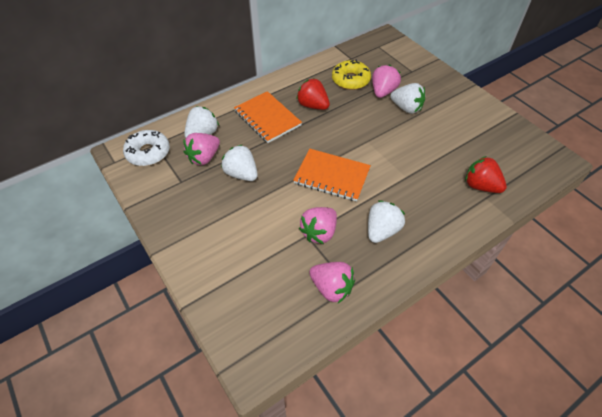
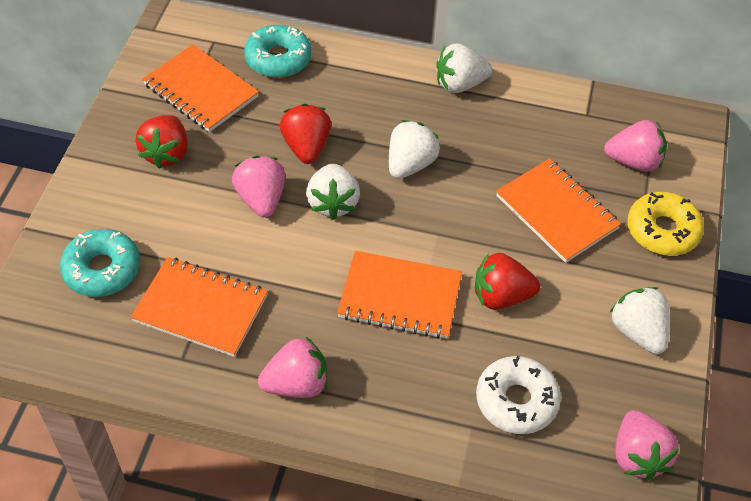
orange notebook: [234,91,302,143] [293,149,371,201] = 2 -> [131,257,268,357] [143,44,259,132] [337,251,462,339] [496,159,621,263] = 4
red strawberry: [296,78,330,110] [465,156,507,193] = 2 -> [136,115,188,169] [280,103,331,164] [475,253,540,310] = 3
turquoise donut: none = 0 -> [60,229,140,297] [244,24,312,78] = 2

